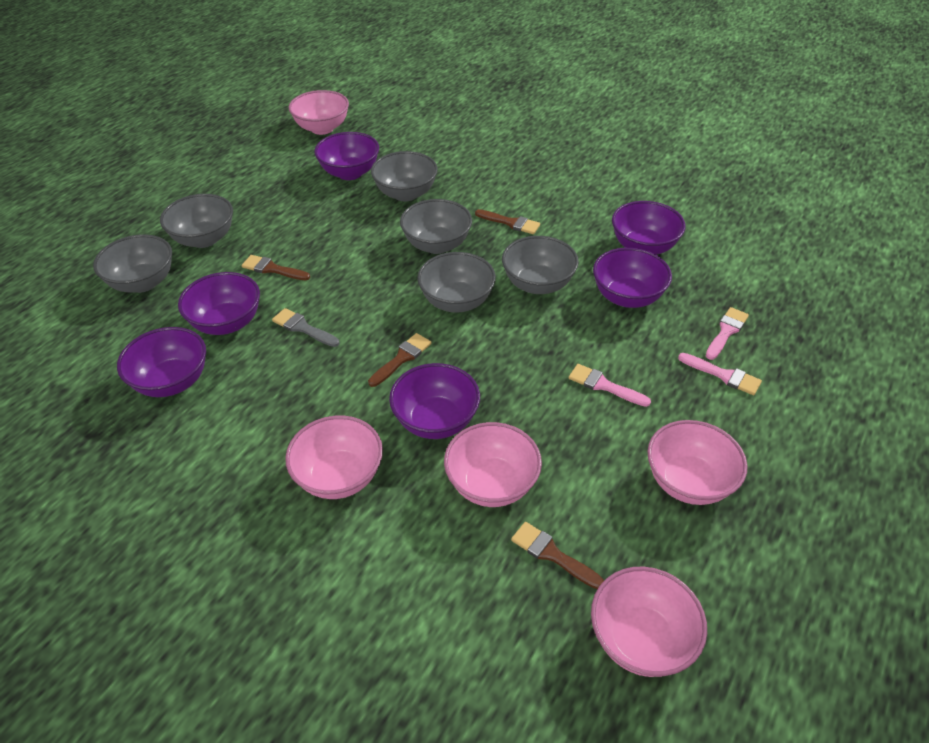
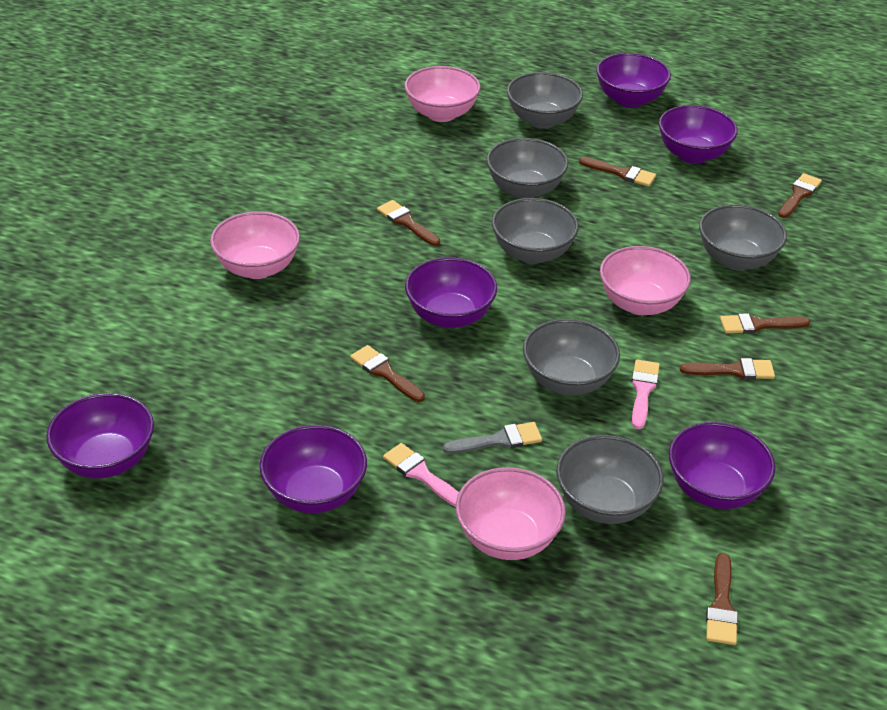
brown brush: [242,255,310,280] [368,333,432,387] [475,209,540,234] [511,522,604,589] = 4 -> [350,345,425,402] [377,200,440,246] [579,157,656,187] [680,358,775,380] [706,553,738,645] [720,313,810,334] [778,173,822,218] = 7
pink bowl: [285,416,383,499] [289,90,349,135] [444,422,542,507] [591,567,707,677] [647,420,748,505] = 5 -> [210,211,300,279] [404,66,480,122] [456,467,566,560] [600,246,691,315] = 4
pink brush: [569,364,651,407] [678,353,762,395] [706,307,749,360] = 3 -> [383,443,459,507] [631,360,660,429] = 2

